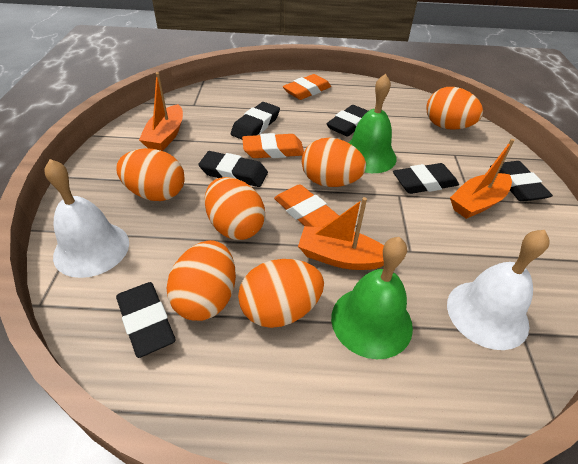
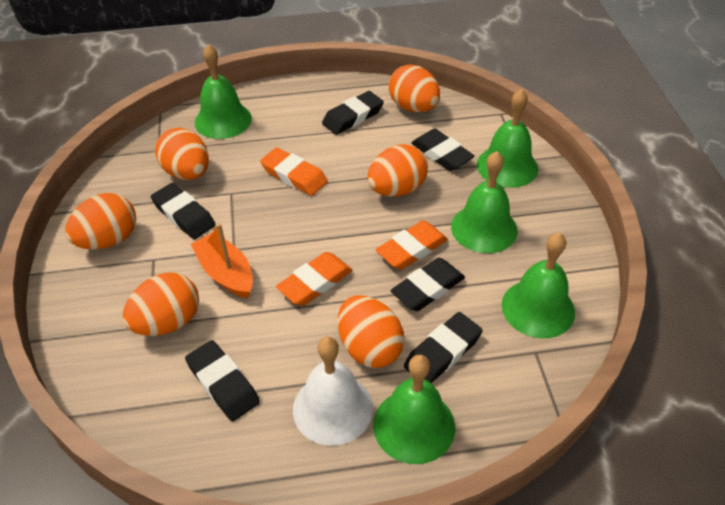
green bell: [331,237,413,359] [349,74,397,173] = 2 -> [195,44,252,139] [373,355,455,464] [451,151,518,253] [477,89,538,188] [502,232,575,339] = 5
orange boat: [139,72,183,151] [298,197,384,270] [450,139,515,219] = 3 -> [191,223,253,298] = 1
white bell: [44,159,129,278] [447,230,550,350] = 2 -> [293,337,373,446] = 1

